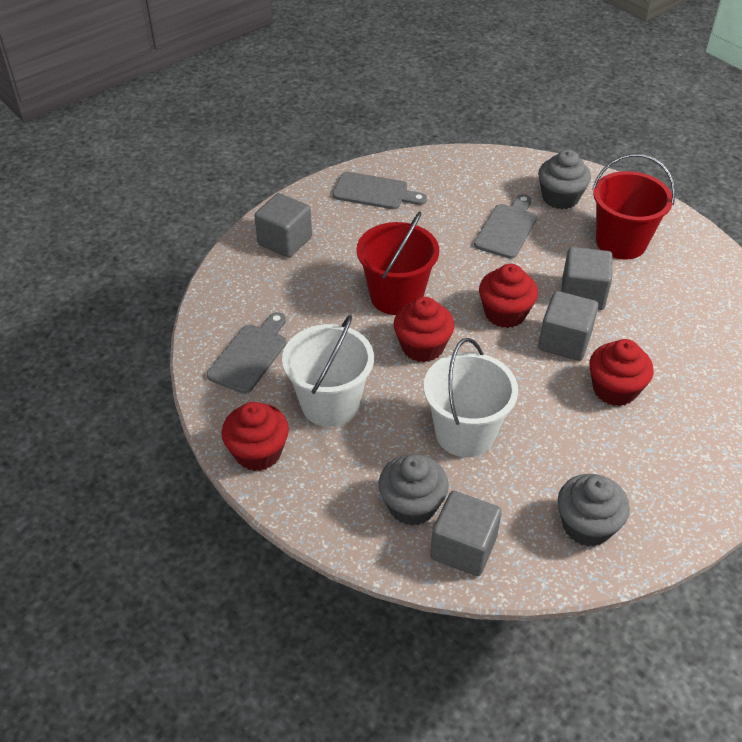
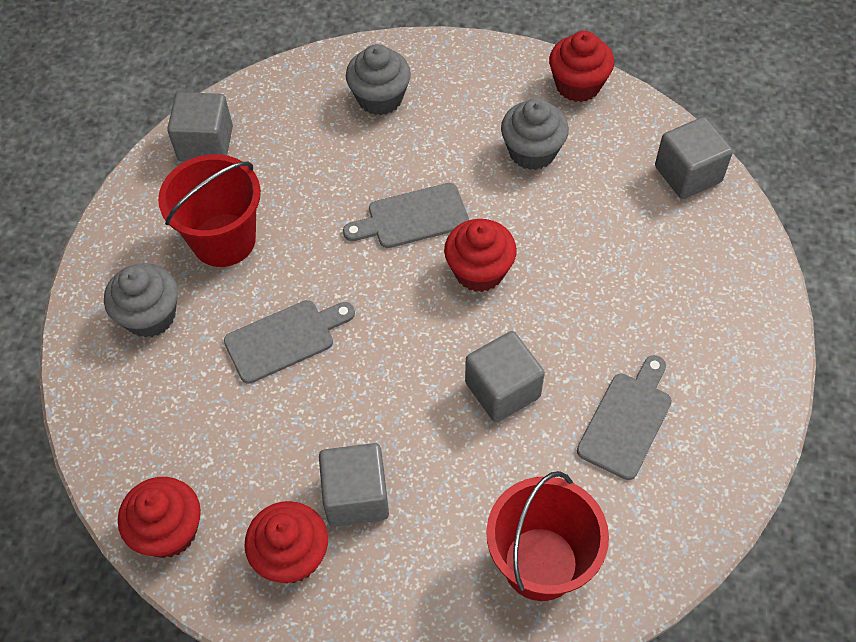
white bucket: [282,315,374,427] [424,338,518,457] = 2 -> none = 0

